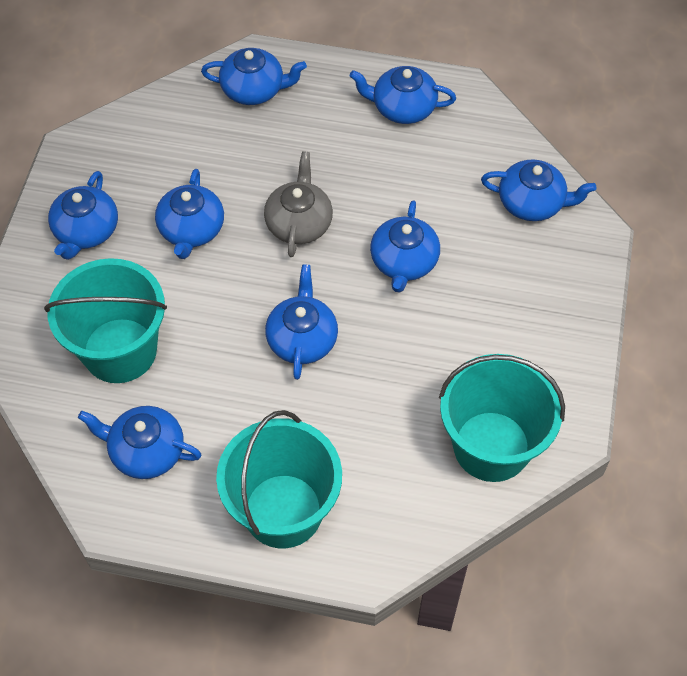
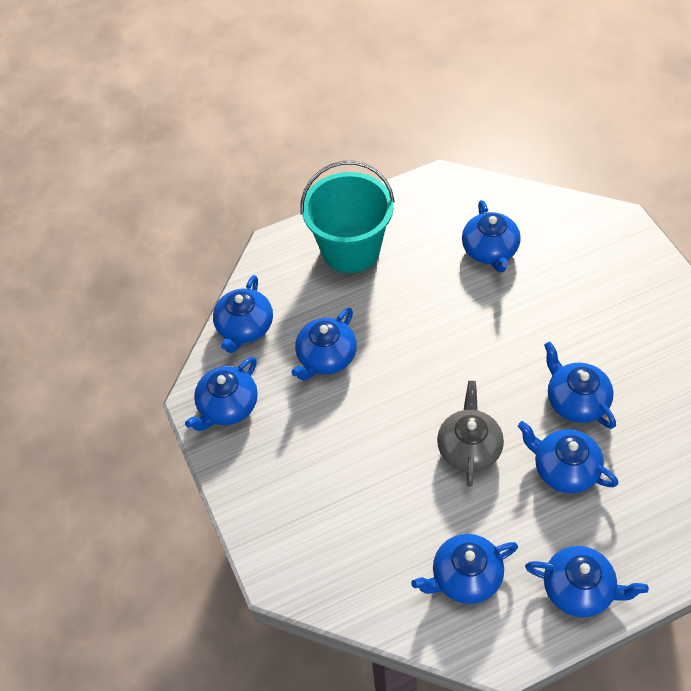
turquoise bucket: [44,258,167,383] [216,410,342,548] [439,354,565,482] = 3 -> [301,161,395,273] = 1

